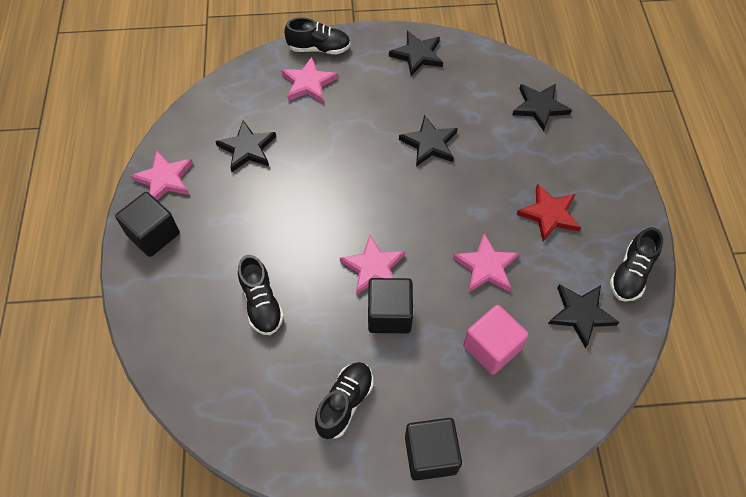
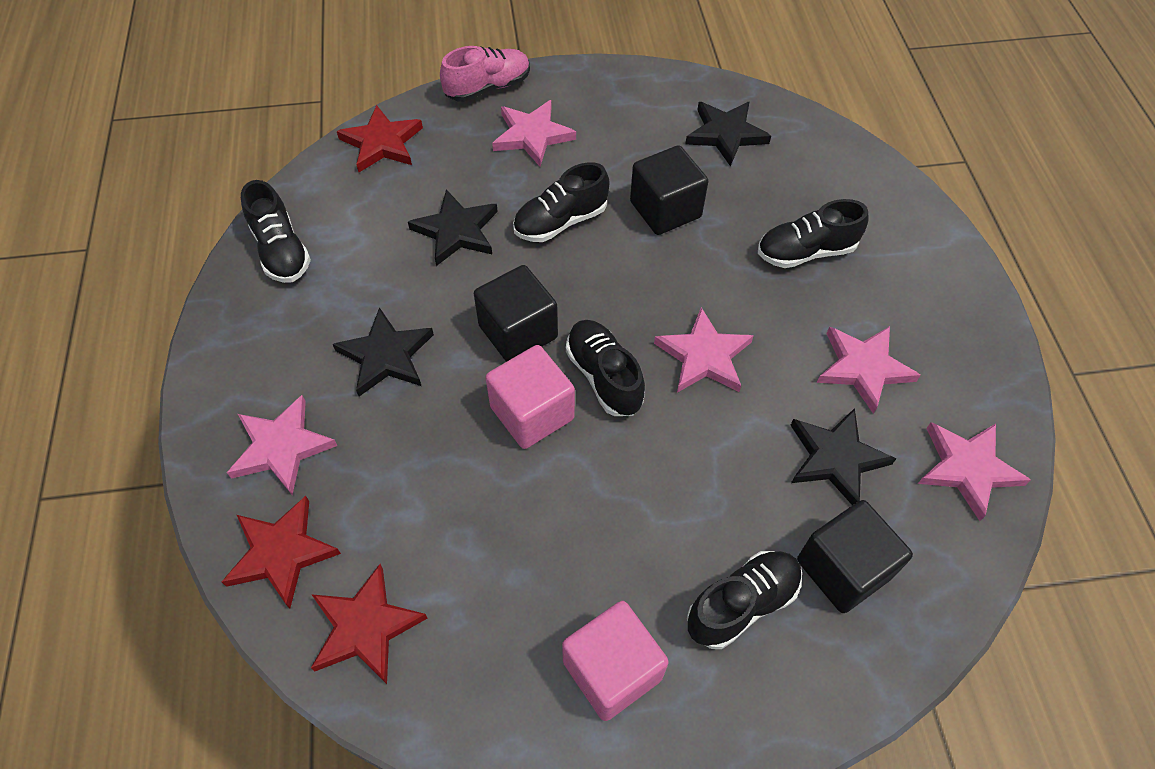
black shoe: [238,255,284,335] [284,17,351,54] [315,362,373,439] [610,227,663,302] = 4 -> [241,180,311,283] [513,162,609,242] [566,320,645,416] [687,551,802,649] [758,199,869,268] = 5
black star: [215,120,276,172] [389,31,443,76] [399,115,458,166] [512,84,572,131] [548,284,619,348] = 5 -> [333,307,434,397] [408,189,498,266] [686,102,771,166] [791,408,896,505] = 4
pink cube: [463,305,529,375] = 1 -> [485,345,575,449] [562,601,669,721] = 2
pink shoe: none = 0 -> [440,46,530,102] = 1
pink star: [131,151,193,200] [281,57,338,103] [340,235,405,295] [453,233,519,292] = 4 -> [227,395,337,495] [492,100,576,167] [654,307,754,393] [817,326,921,414] [918,422,1031,521] = 5
red star: [516,184,581,241] = 1 -> [222,496,341,608] [311,564,427,684] [337,105,423,172] = 3

